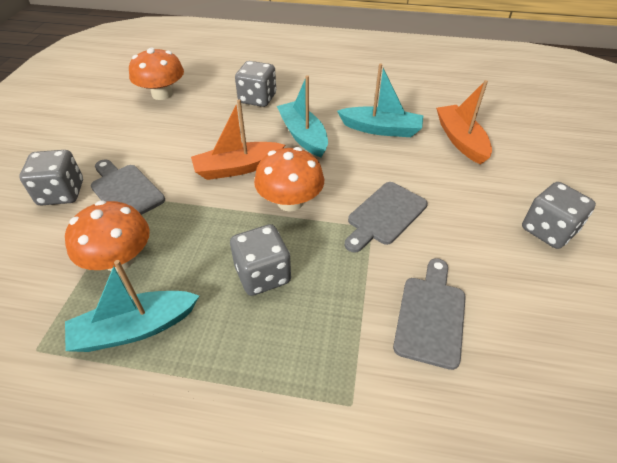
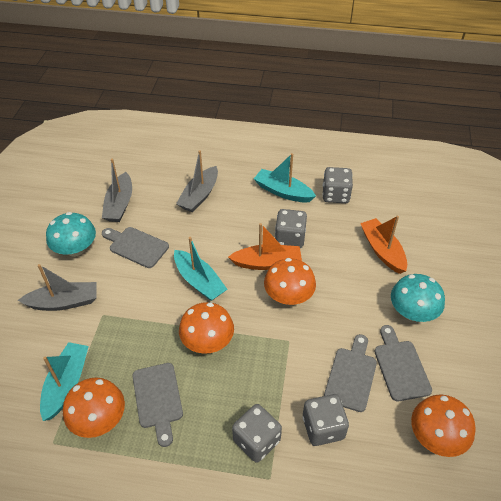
grey boat: none = 0 -> [18,264,96,311] [102,159,132,222] [176,150,218,212] = 3
grey cutting board: [91,159,165,215] [344,182,428,253] [393,258,466,370] = 3 -> [102,227,169,268] [132,363,183,447] [324,334,377,412] [374,325,432,401] = 4
orange mushroom: [65,201,150,272] [129,48,184,100] [254,147,324,212] = 3 -> [63,377,125,438] [179,302,234,354] [264,258,316,305] [411,395,476,457] = 4
turquoise mushroom: none = 0 -> [46,212,96,257] [391,274,445,322] = 2

